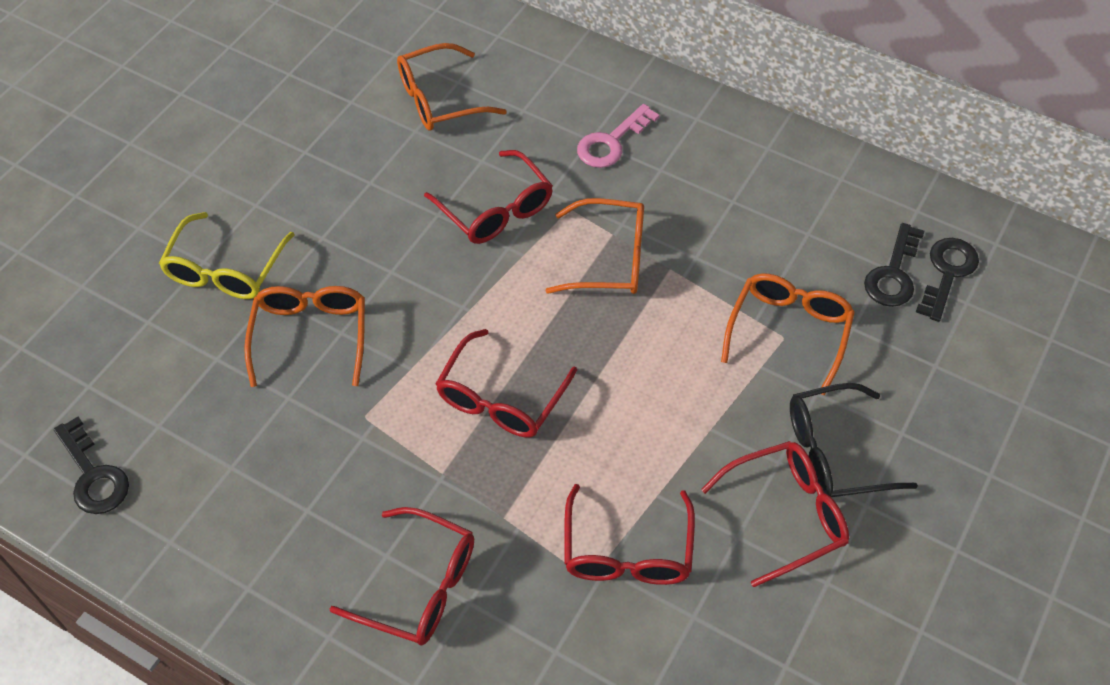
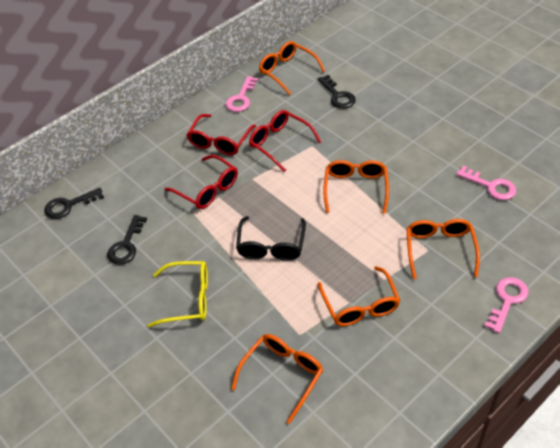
orange glasses: [244,286,365,387] [397,43,507,131] [546,198,644,294] [721,274,855,395] = 4 -> [231,334,323,424] [259,41,325,95] [318,266,400,326] [323,160,389,214] [406,219,480,279] = 5
pink key: [577,104,659,168] = 1 -> [226,76,258,112] [456,165,516,200] [484,277,529,333] = 3
red glasses: [330,507,474,645] [424,150,553,244] [436,329,577,438] [564,484,695,585] [701,441,849,587] = 5 -> [165,155,238,209] [187,114,256,155] [249,110,321,172] = 3

